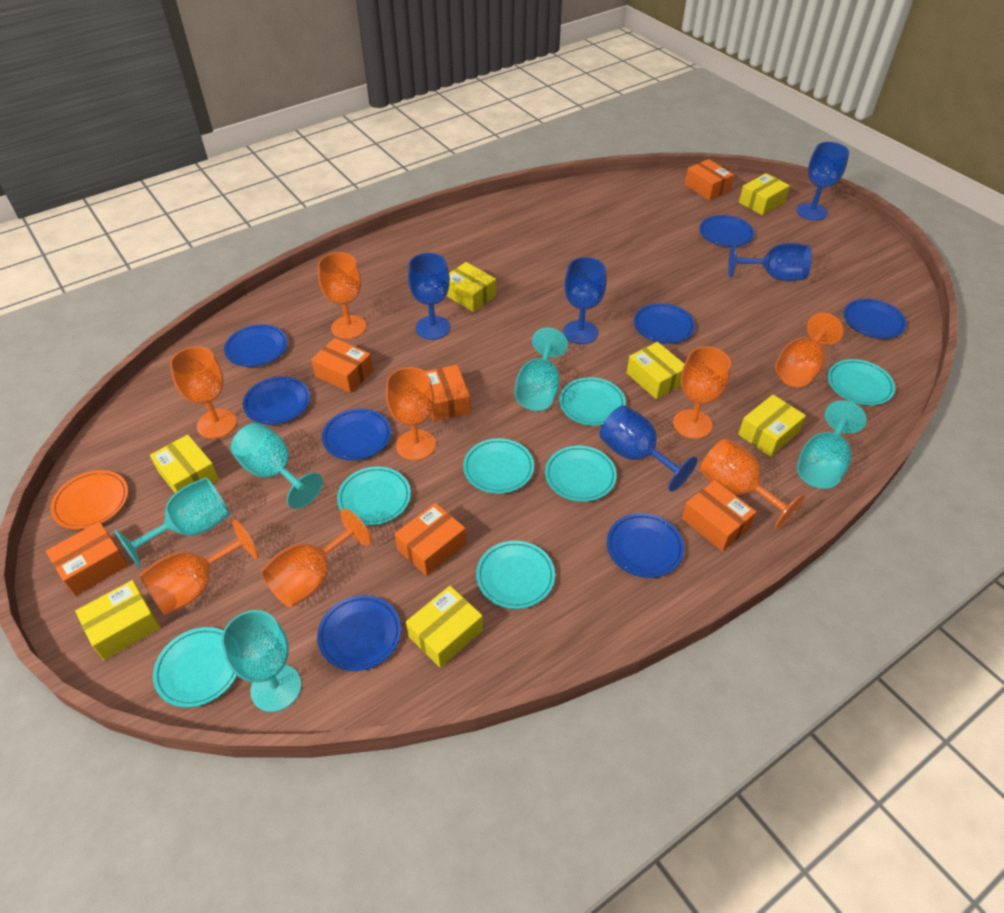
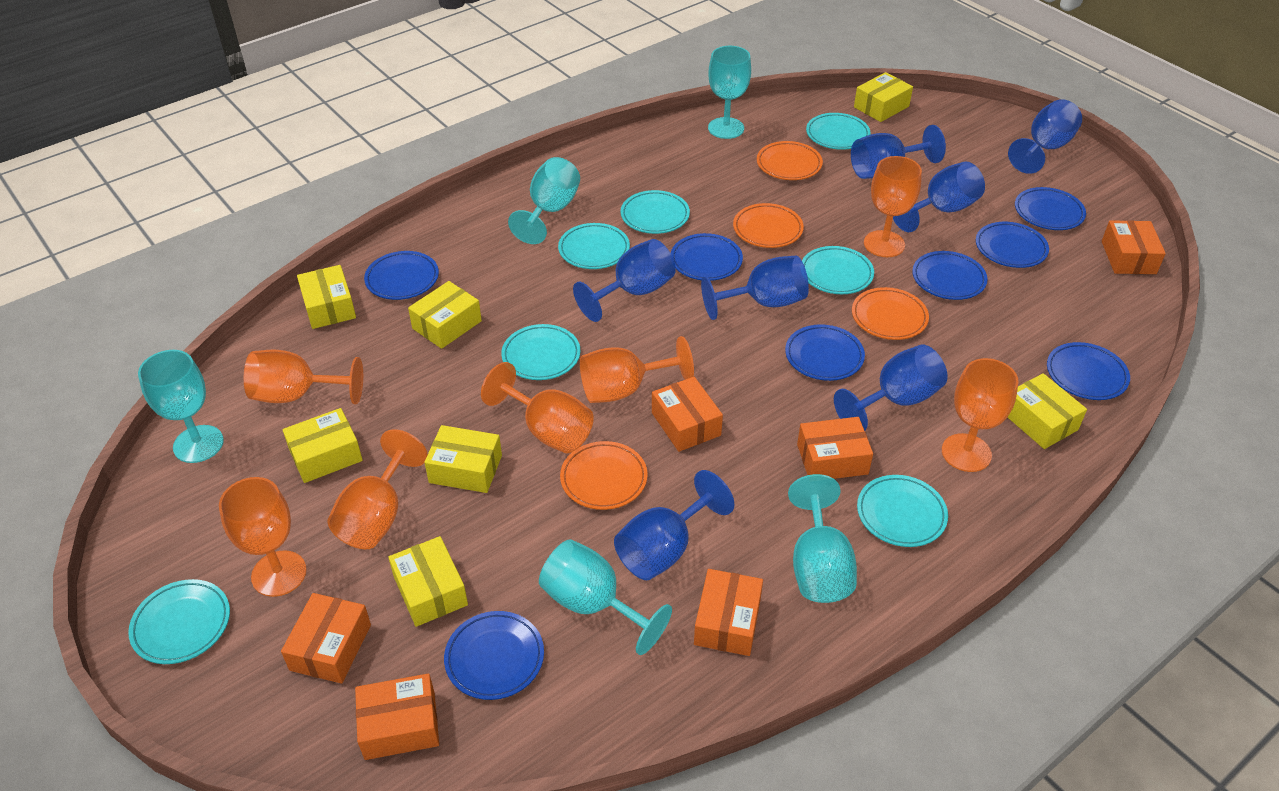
blue goblet: [408,253,450,340] [563,257,607,344] [599,405,697,492] [728,243,812,281] [797,142,849,221] = 5 -> [573,239,676,322] [614,470,735,580] [701,256,809,320] [834,345,947,431] [851,125,946,179] [893,162,985,232] [1008,99,1082,174] = 7
orange goblet: [139,520,259,615] [170,346,237,439] [261,508,372,607] [318,252,366,339] [386,367,436,460] [673,346,731,439] [700,438,805,529] [775,313,844,387] = 8 -> [219,477,307,597] [244,350,363,404] [328,429,428,549] [481,362,594,453] [580,336,694,403] [864,156,922,257] [942,358,1018,472] = 7
orange plate: [51,470,128,529] = 1 -> [560,441,647,510] [733,203,804,248] [757,141,823,180] [852,287,929,340] = 4

